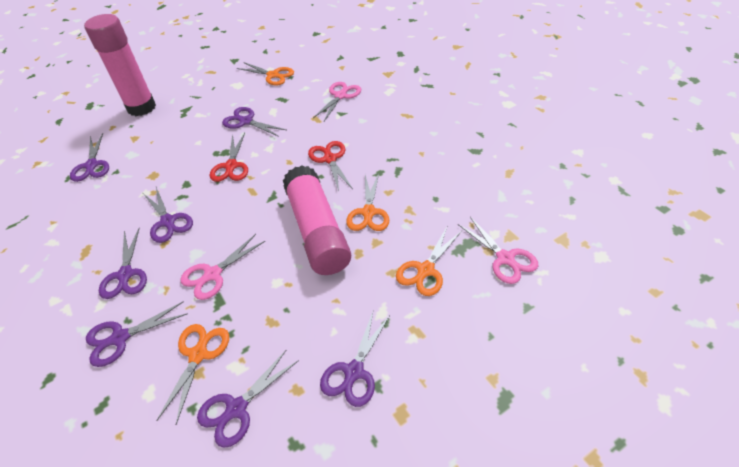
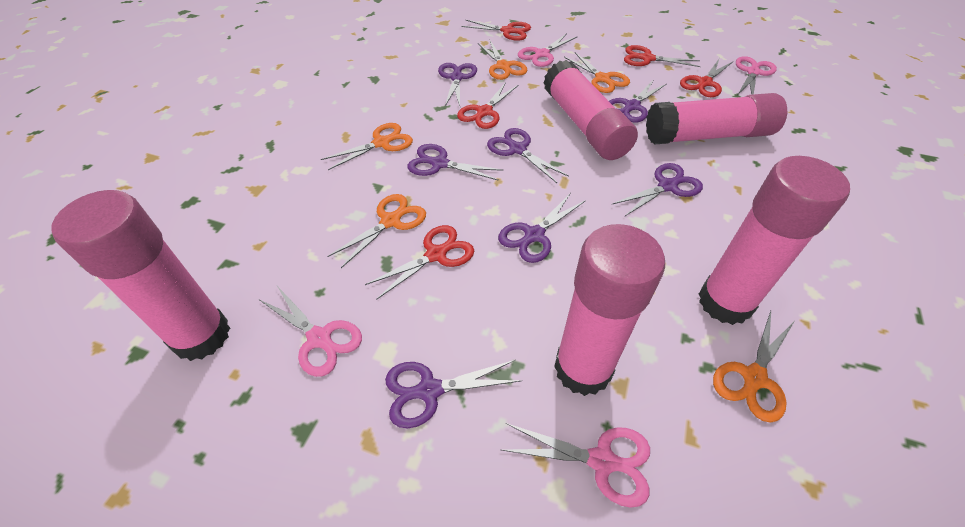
orange scissors: [156,324,229,424] [237,62,294,86] [346,173,389,231] [396,225,462,296] = 4 -> [321,123,413,170] [327,194,426,268] [478,41,528,80] [564,52,630,93] [713,311,794,422] = 5
pink glue stick: [84,14,156,116] [283,166,351,275] = 2 -> [51,190,230,361] [544,60,638,160] [554,224,665,396] [646,93,787,145] [699,156,850,325] = 5
pink scissors: [180,234,265,300] [313,82,361,121] [458,217,539,284] = 3 -> [260,286,362,377] [502,423,650,508] [518,33,577,67] [736,56,777,95] = 4
red scissors: [210,133,248,182] [308,141,353,191] = 2 -> [365,225,474,300] [457,82,519,129] [461,20,531,41] [624,45,701,67] [680,59,733,97] = 5

